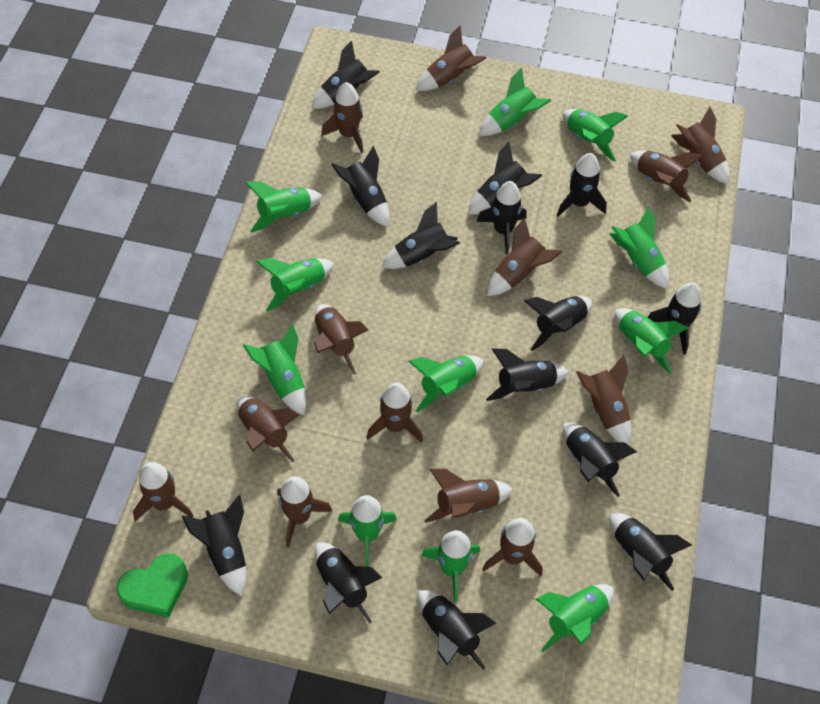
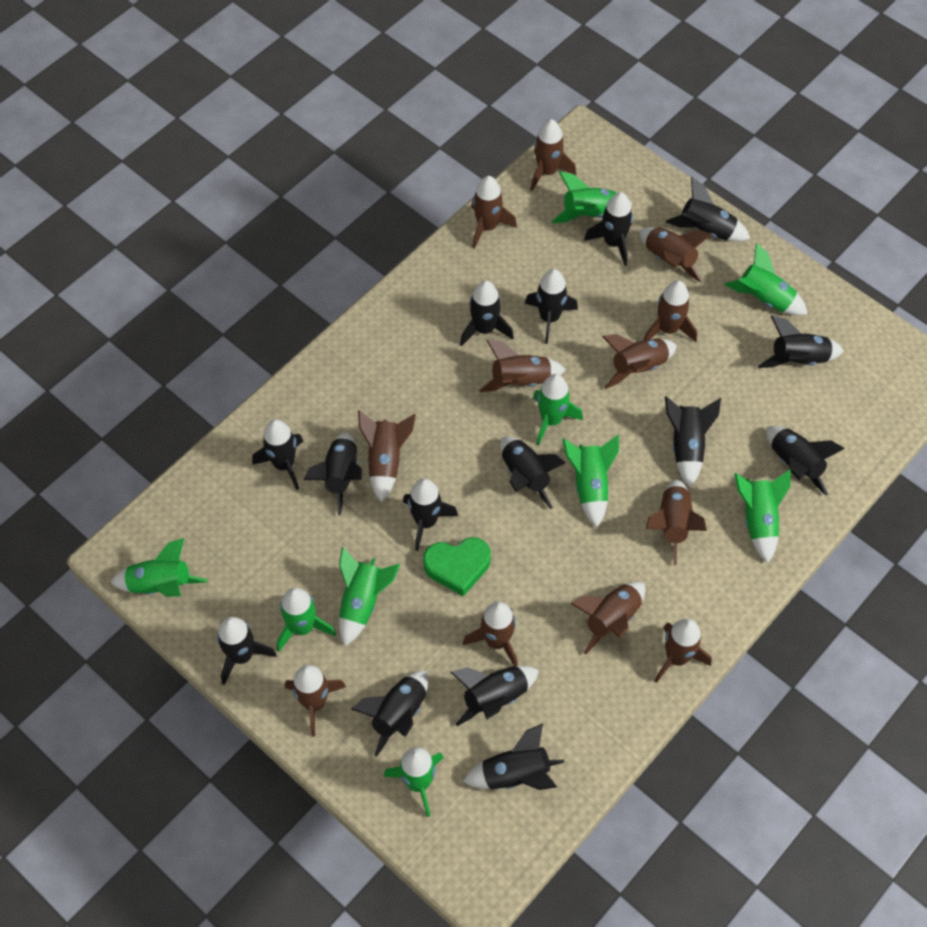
black rocket: [182,495,246,596] [312,40,380,109] [315,542,383,624] [331,146,389,227] [382,202,460,269] [418,590,496,670] [468,142,542,215] [476,181,526,254] [486,348,569,401] [524,296,592,351] [557,153,607,217] [563,423,637,497] [609,513,692,591] [647,283,702,355] = 14 -> [217,617,277,685] [252,419,303,490] [304,433,362,515] [351,671,429,757] [403,478,458,551] [451,666,539,726] [460,280,514,346] [463,724,564,790] [500,436,566,509] [525,269,578,344] [584,192,633,266] [665,396,721,487] [666,177,750,241] [758,316,844,368] [766,426,845,495] = 15
brown rocket: [133,462,194,521] [236,396,299,462] [277,476,332,547] [314,304,369,374] [321,82,363,153] [366,382,423,443] [416,26,486,91] [424,469,513,523] [482,518,543,576] [487,217,563,296] [576,355,631,445] [630,151,703,202] [671,107,730,184] = 13 -> [285,665,346,736] [358,410,416,503] [463,602,518,666] [471,176,517,249] [479,339,566,392] [530,119,576,191] [571,582,645,655] [602,334,677,389] [639,227,712,283] [644,280,697,342] [646,480,707,565] [655,619,712,683] = 12
green rocket: [243,324,306,415] [245,181,322,233] [256,258,334,312] [338,495,397,567] [408,356,483,412] [421,530,480,602] [479,67,551,136] [535,584,614,652] [563,109,628,162] [609,206,669,289] [614,308,688,374] = 11 -> [110,538,208,597] [277,588,336,652] [339,547,400,646] [383,747,444,817] [533,374,583,445] [551,172,632,223] [562,434,619,527] [724,243,808,315] [734,469,791,563] = 9

